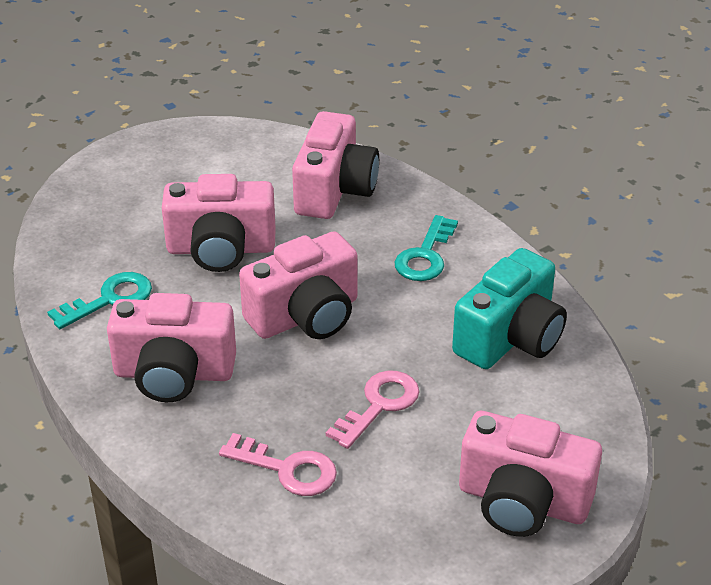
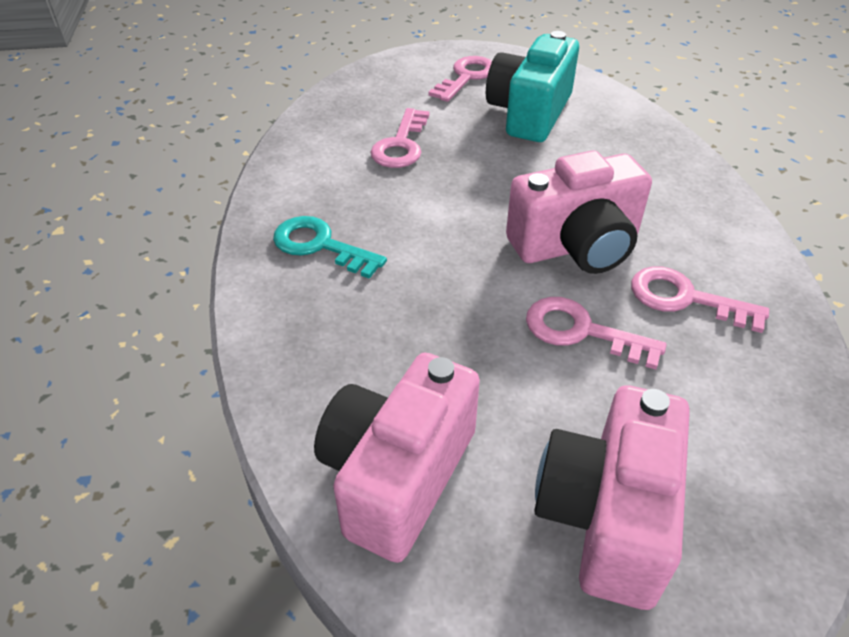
pink camera: [107,293,236,402] [162,174,276,272] [239,231,358,339] [292,111,379,219] [459,411,602,537] = 5 -> [314,353,480,563] [506,150,652,274] [534,385,690,610] = 3
pink key: [219,433,337,496] [326,370,420,449] = 2 -> [370,108,429,168] [428,56,492,102] [526,297,667,370] [631,266,769,333] = 4
turquoise key: [47,272,152,329] [395,215,458,281] = 2 -> [273,216,387,279] = 1

